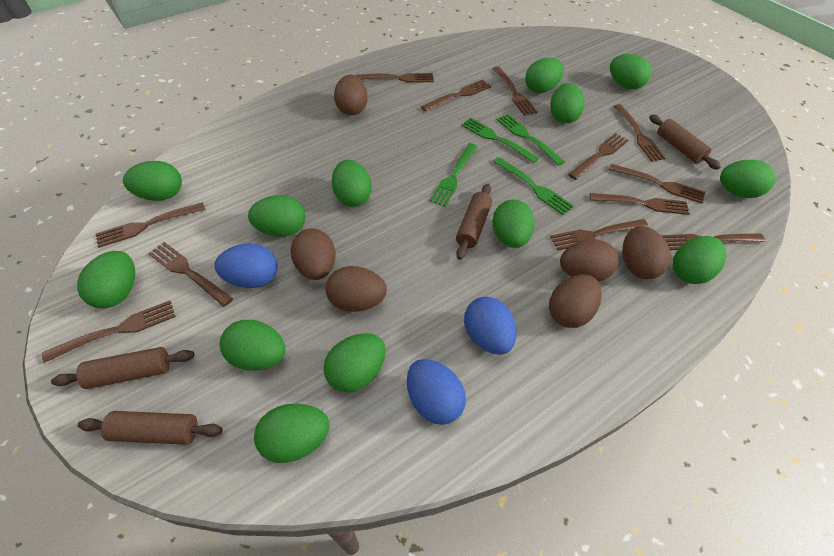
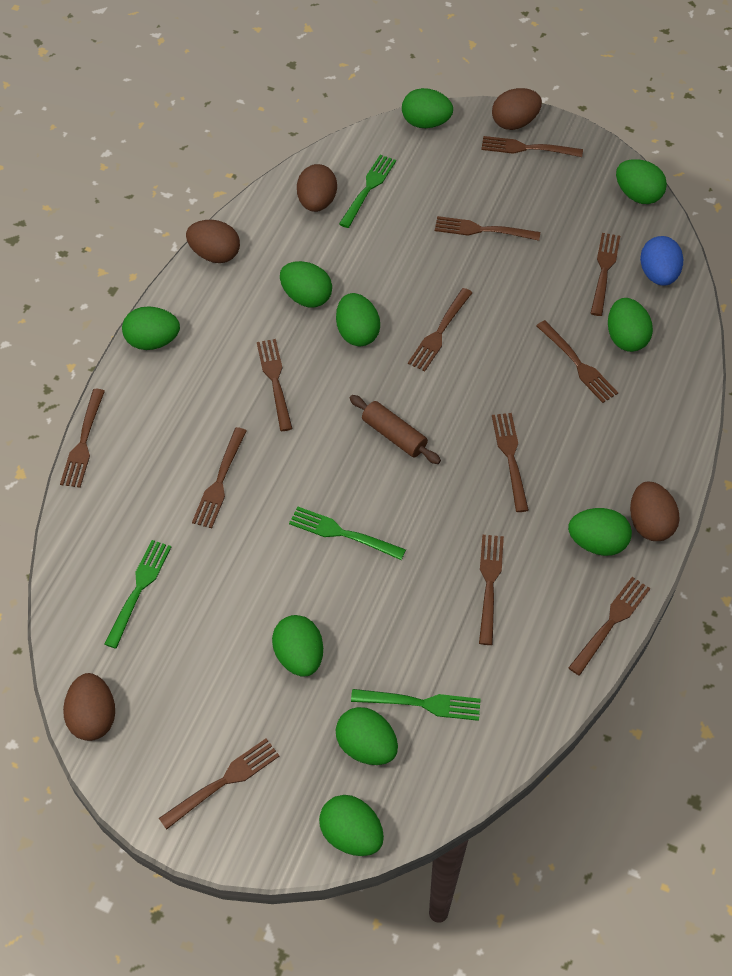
blue egg: [215,244,277,288] [407,359,466,425] [464,297,516,355] = 3 -> [640,236,683,286] = 1
brown egg: [291,228,336,280] [325,266,387,312] [334,75,367,115] [549,274,602,328] [560,239,618,282] [622,226,671,279] = 6 -> [63,673,115,741] [186,220,240,263] [297,164,337,212] [492,88,542,130] [630,481,680,541] = 5
brown rolling pin: [51,347,194,389] [78,411,223,445] [456,184,492,260] [649,114,721,170] = 4 -> [350,395,441,464] = 1
green egg: [77,251,135,308] [123,161,182,201] [219,320,285,371] [248,195,306,237] [254,403,329,463] [323,333,386,392] [332,160,372,207] [492,199,535,248] [525,58,564,93] [550,83,585,123] [610,54,651,89] [673,236,726,284] [720,160,776,198] = 13 -> [122,306,180,350] [272,615,323,677] [280,261,332,308] [319,795,384,856] [336,293,380,346] [336,707,398,765] [402,88,453,128] [568,508,632,556] [608,298,653,352] [616,159,667,204] = 10

